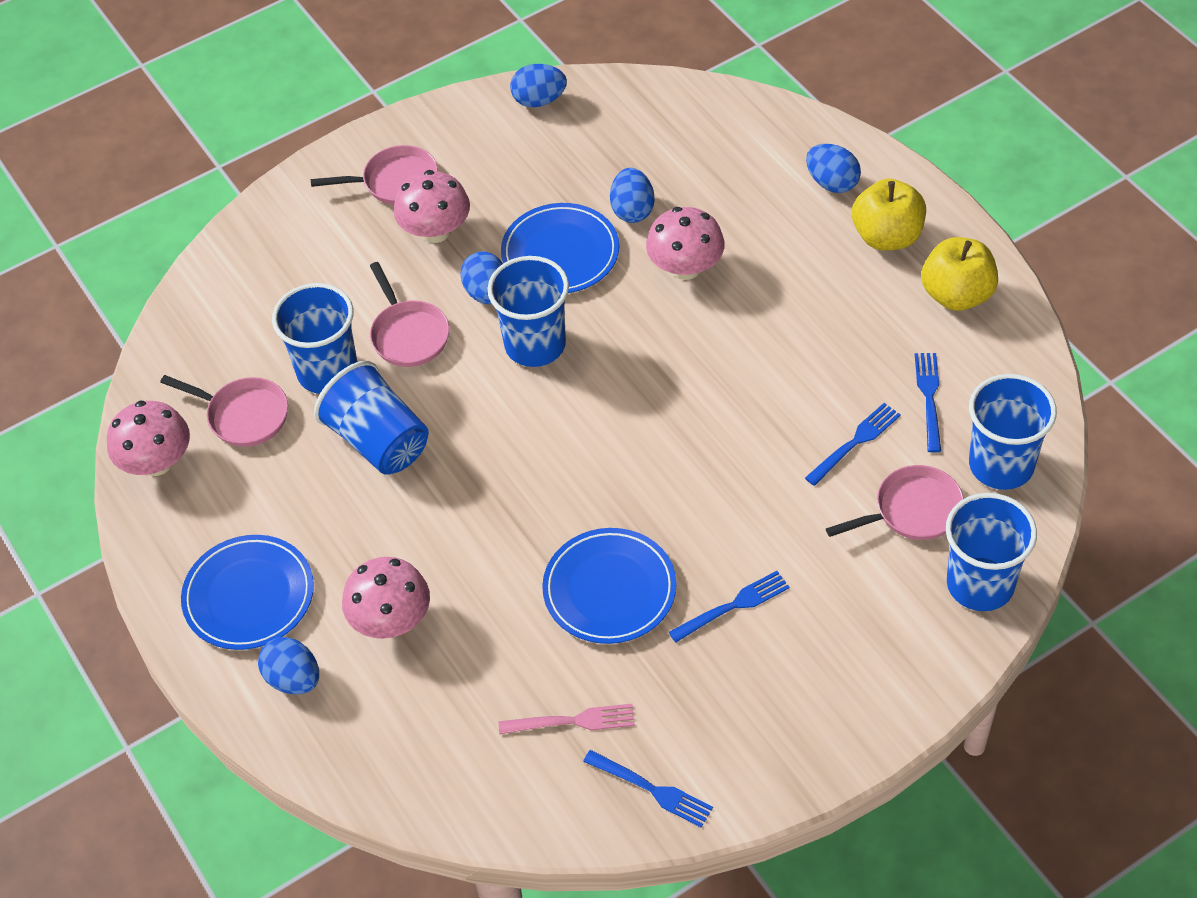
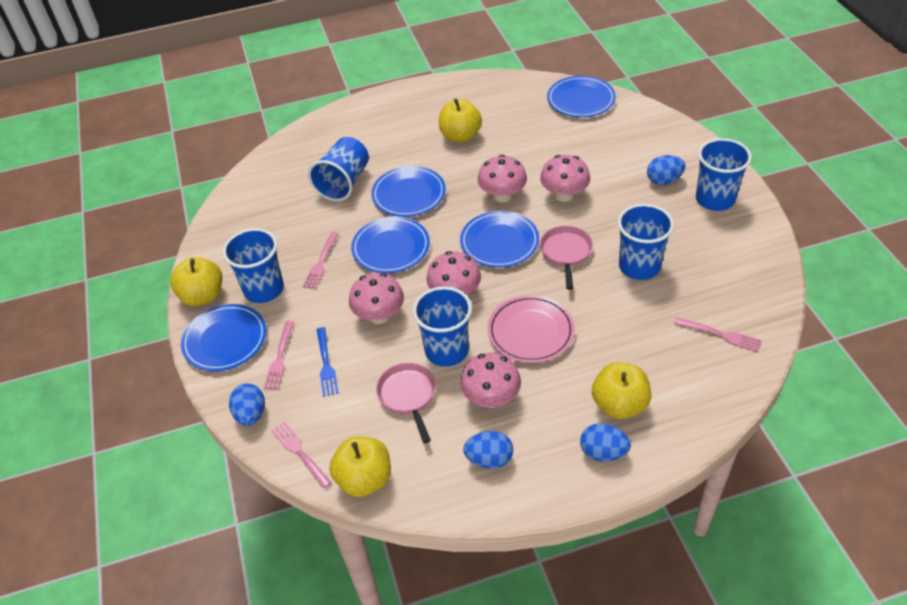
blue egg: [258,637,319,694] [461,251,503,304] [510,64,567,107] [610,168,655,223] [806,144,861,193] = 5 -> [229,383,265,426] [463,431,513,469] [580,423,631,461] [647,155,685,185] = 4
blue fork: [583,750,713,828] [669,571,790,643] [805,403,901,486] [915,353,941,452] = 4 -> [316,327,338,396] = 1
blue plate: [181,535,314,650] [501,203,619,293] [542,528,677,644] = 3 -> [181,304,266,371] [351,216,430,273] [371,166,446,217] [460,211,539,268] [547,76,616,117] = 5
pink fork: [499,704,635,734] = 1 -> [263,321,294,389] [271,421,332,489] [302,232,339,289] [674,317,762,352] = 4
pink mushroom: [107,401,190,476] [342,557,430,639] [394,170,470,243] [646,207,725,280] = 4 -> [349,273,404,324] [426,251,481,295] [460,353,521,408] [478,155,527,203] [540,155,590,202] = 5
pink pan: [160,375,288,447] [311,145,438,205] [370,262,450,367] [826,465,964,540] = 4 -> [376,363,436,443] [540,226,593,290] = 2
pink plate: none = 0 -> [488,295,575,363] = 1
yellow apple: [852,179,926,251] [922,237,998,311] = 2 -> [170,257,222,306] [330,436,391,497] [439,99,482,142] [592,362,651,419] = 4

